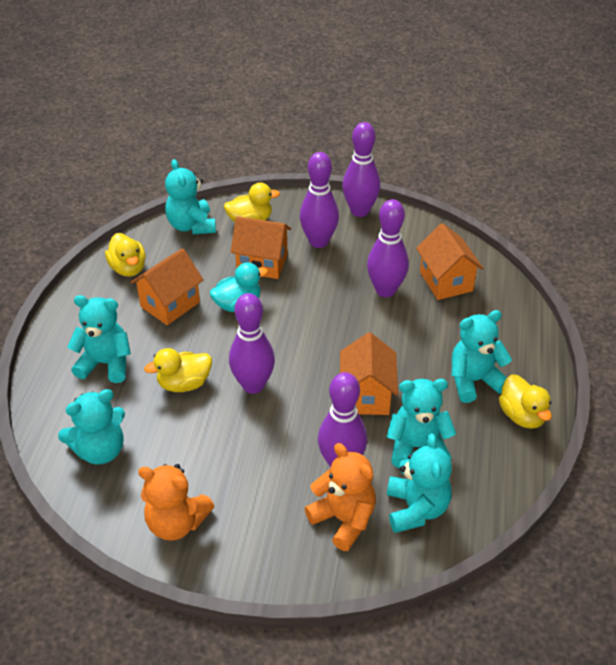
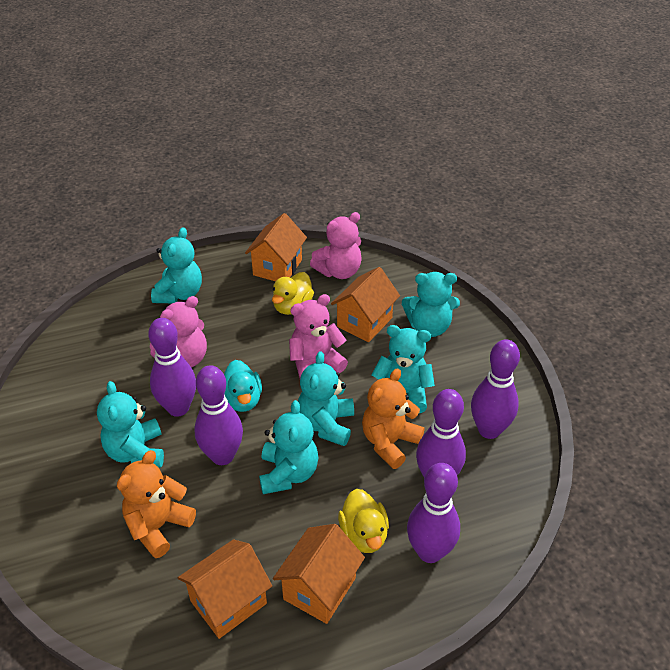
pink teddy bear: none = 0 -> [150,296,207,368] [289,294,348,378] [310,212,362,279] = 3
yellow duck: [105,233,146,277] [144,348,212,392] [224,183,280,222] [499,374,552,429] = 4 -> [272,272,314,315] [338,489,389,553] = 2

